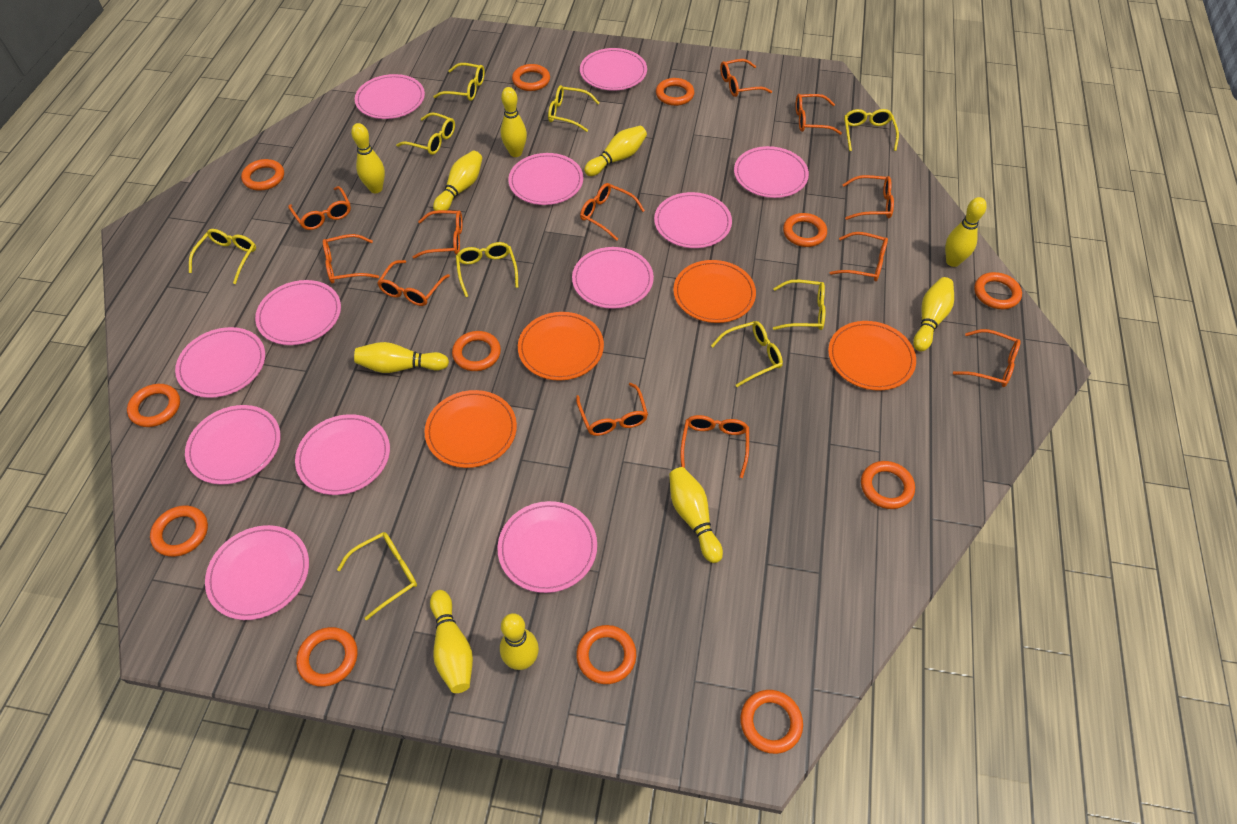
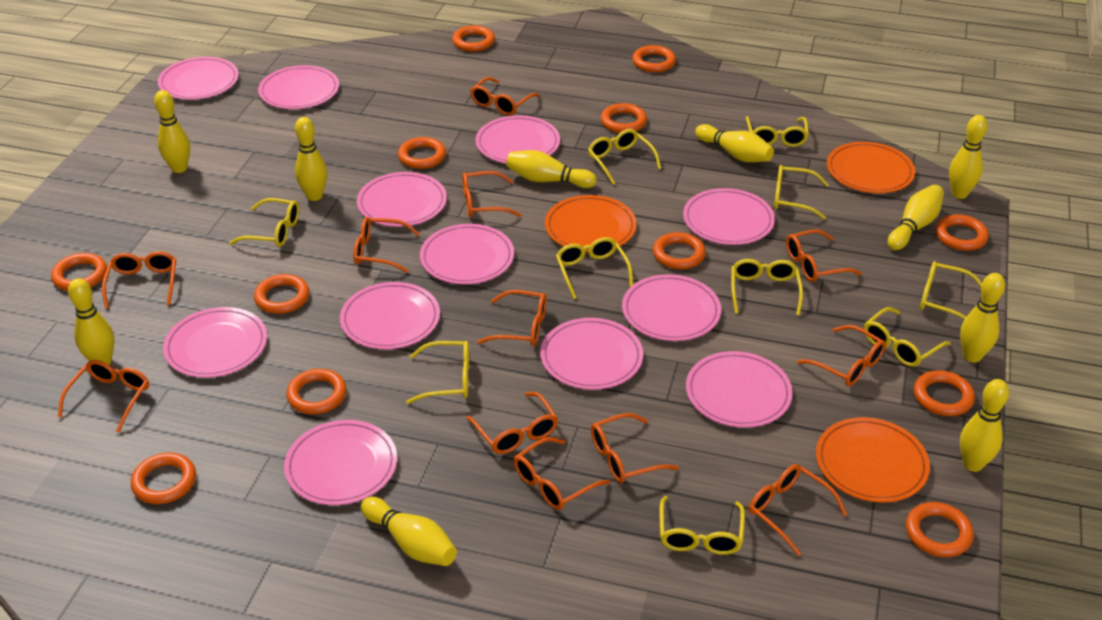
orange plate: [425,390,517,468] [518,312,604,381] [673,260,756,323] [828,321,916,391] = 4 -> [545,195,637,252] [816,417,930,503] [827,142,915,193] = 3
yellow glasses: [189,229,256,284] [337,532,417,620] [396,113,455,155] [433,63,485,101] [456,242,518,297] [548,85,600,132] [711,321,783,387] [773,280,825,330] [844,109,899,151] = 9 -> [229,198,299,247] [406,341,469,404] [556,237,633,299] [588,129,661,185] [659,496,745,555] [731,259,803,315] [746,116,809,147] [774,165,829,219] [864,307,951,367] [920,261,982,320] = 10

